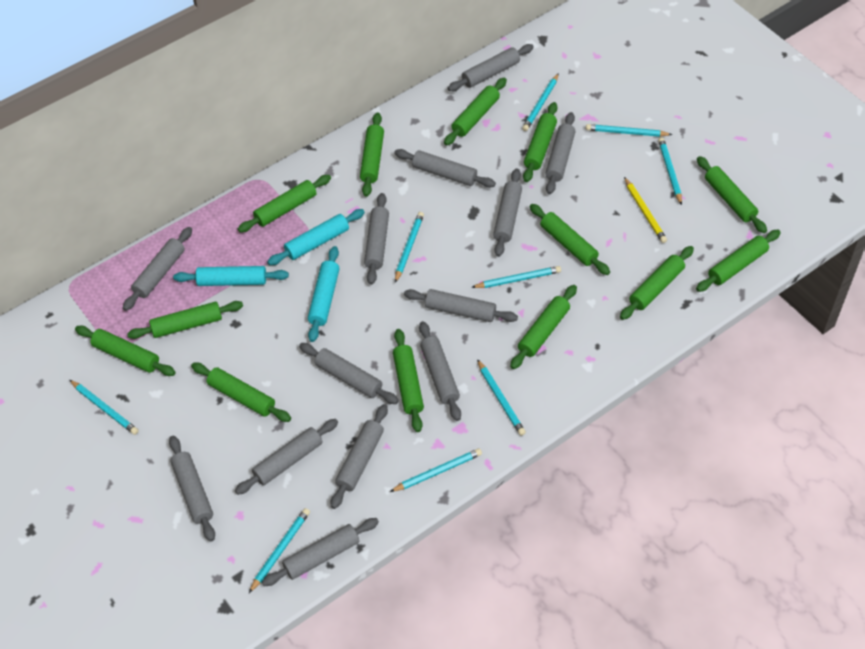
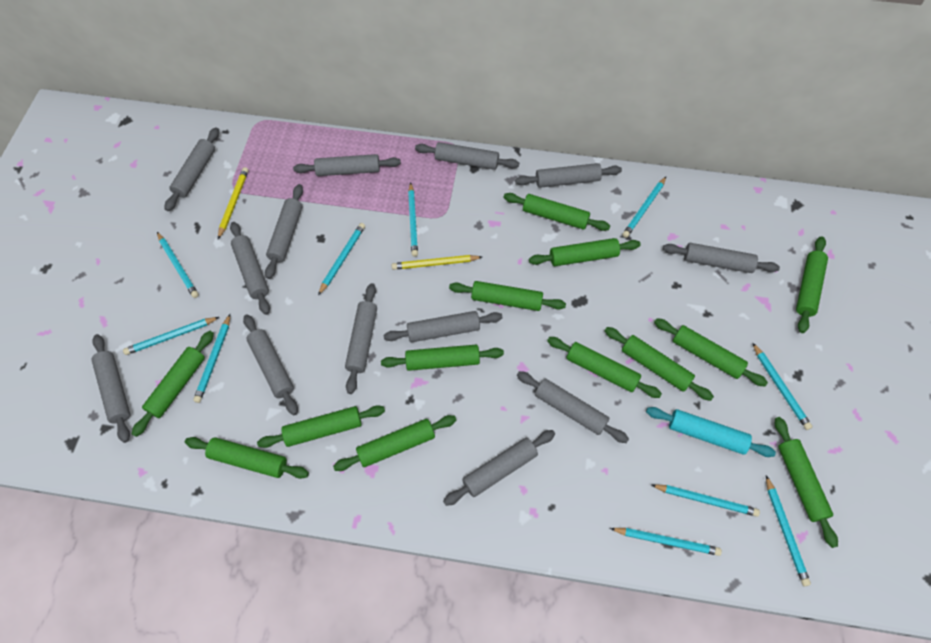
turquoise pencil: [70,380,138,435] [249,508,310,593] [390,448,482,492] [395,212,424,283] [471,266,561,288] [477,359,526,436] [522,73,559,131] [586,124,672,137] [658,137,682,205] = 9 -> [123,317,219,355] [157,232,199,298] [193,314,230,403] [318,223,365,295] [408,182,418,257] [610,528,722,556] [622,177,666,238] [651,484,760,517] [753,343,813,430] [766,475,811,586] = 10
turquoise rolling pin: [173,266,289,286] [267,209,365,265] [308,246,340,342] = 3 -> [646,407,776,457] = 1
yellow pencil: [624,177,667,243] = 1 -> [218,167,248,239] [392,255,482,270] = 2

